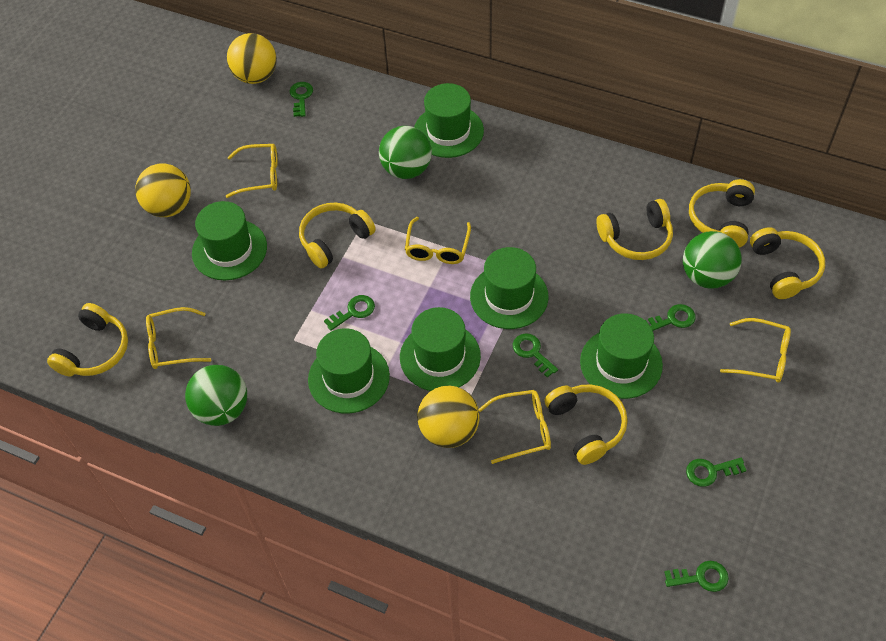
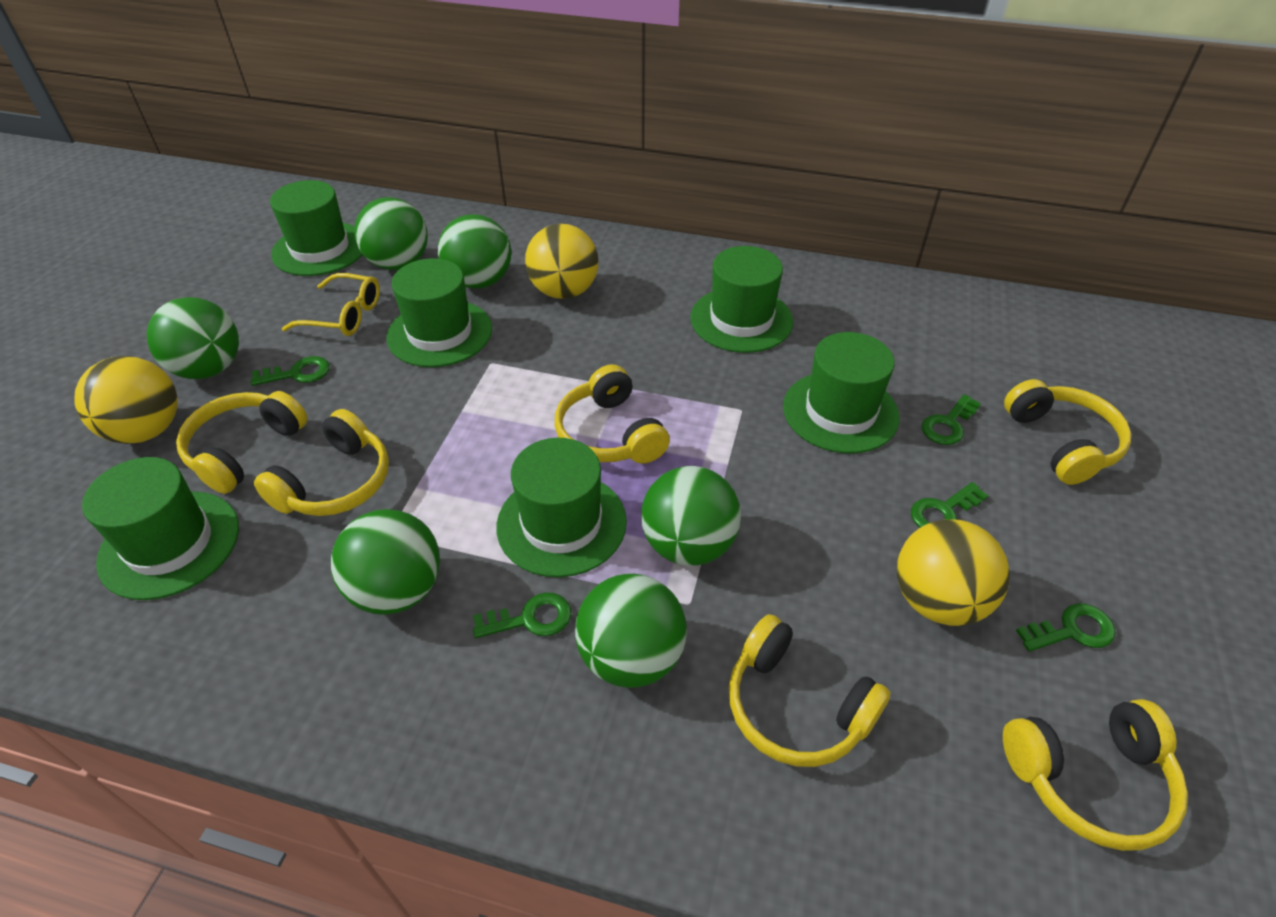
green ball: [185,365,247,426] [379,126,432,179] [683,231,742,289] = 3 -> [147,297,239,379] [331,509,440,615] [354,197,428,270] [438,214,511,289] [575,574,687,688] [641,466,741,566] = 6
green key: [289,82,313,117] [324,295,375,331] [513,333,558,378] [645,304,696,331] [665,561,729,592] [686,457,747,487] = 6 -> [251,356,330,386] [473,593,571,638] [911,482,989,528] [922,394,981,445] [1016,604,1116,652] = 5
yellow glasses: [146,307,211,369] [226,144,278,198] [405,217,471,264] [479,390,551,464] [720,318,791,383] = 5 -> [282,273,380,336] = 1

